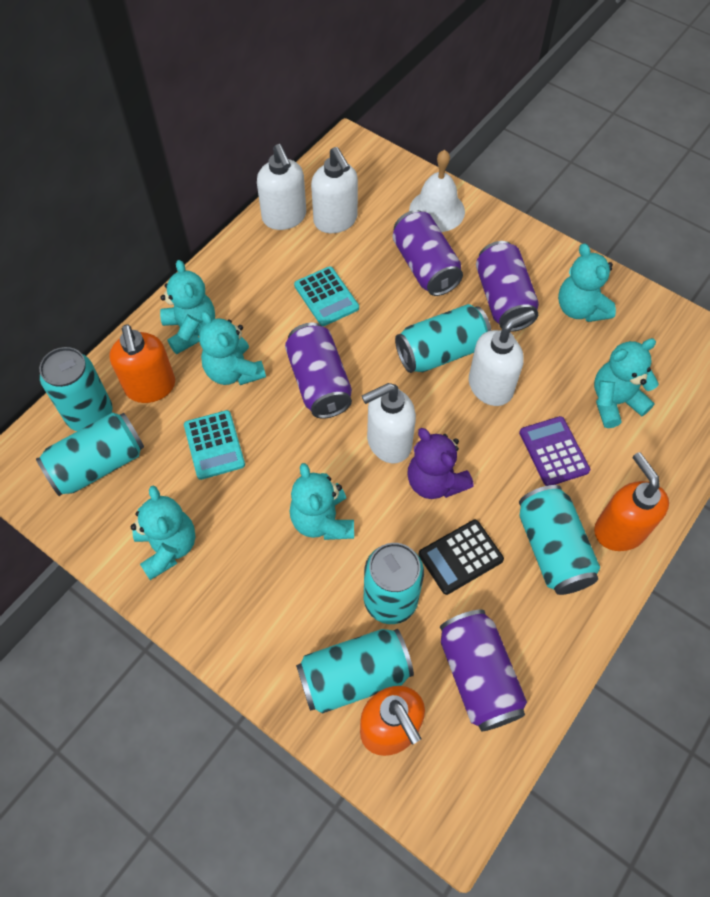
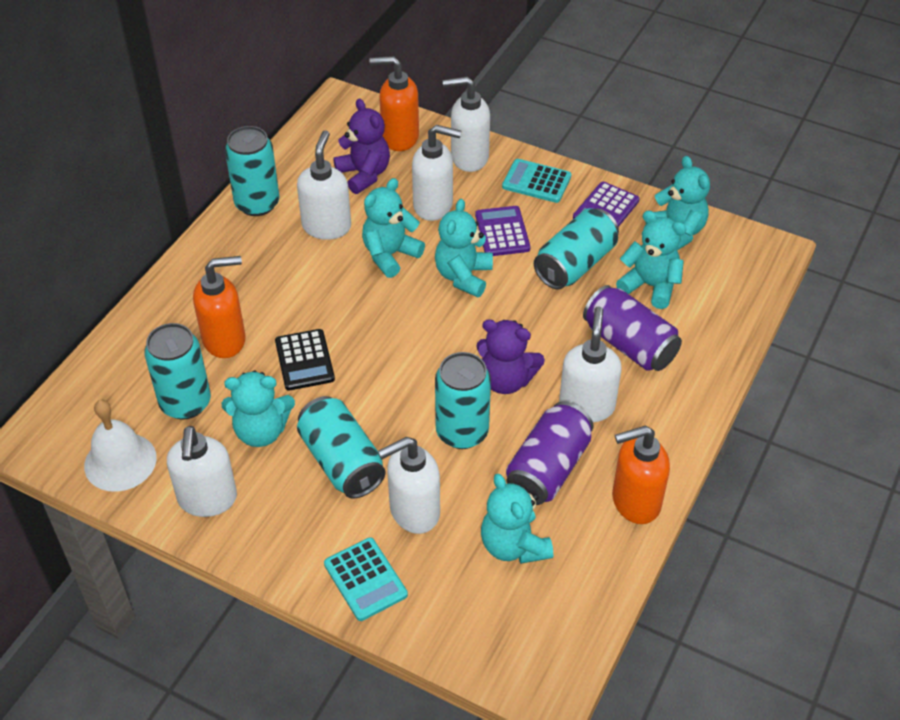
purple calculator: [519,416,590,486] = 1 -> [475,206,530,256] [573,182,640,227] = 2
purple can: [285,323,352,419] [393,210,463,296] [440,609,527,731] [476,241,539,332] = 4 -> [506,402,593,505] [583,285,682,371] = 2
purple teddy bear: [407,428,474,499] = 1 -> [334,99,390,194] [476,319,545,394] = 2
turquoise can: [36,412,144,496] [39,347,113,431] [296,629,414,714] [364,543,424,624] [395,304,492,373] [519,485,600,595] = 6 -> [144,323,211,420] [225,126,279,216] [297,396,386,499] [435,352,491,449] [534,208,619,290] = 5
white soap dispenser: [257,144,306,230] [311,147,358,233] [362,383,416,463] [469,310,535,406] = 4 -> [167,426,237,517] [297,130,351,240] [378,437,440,534] [412,125,461,221] [443,76,490,172] [559,306,622,422] = 6

